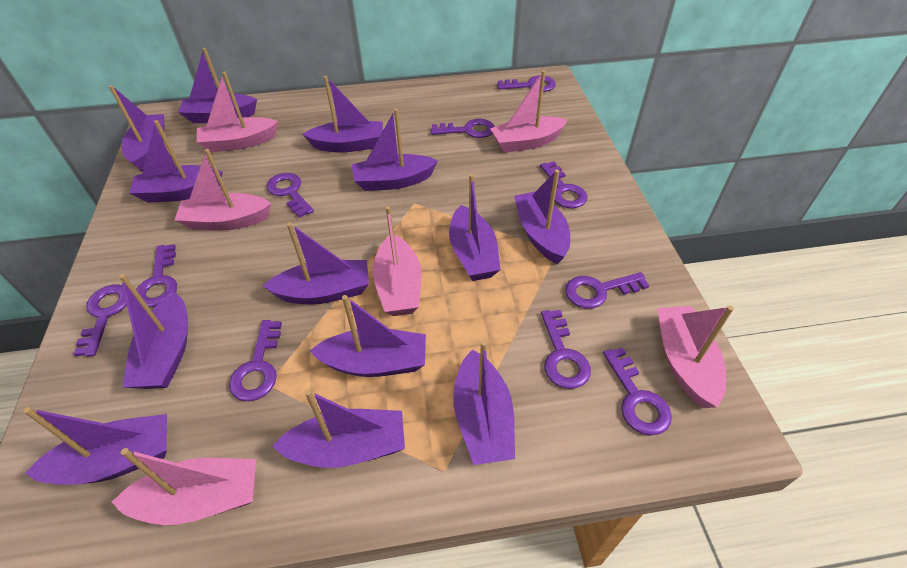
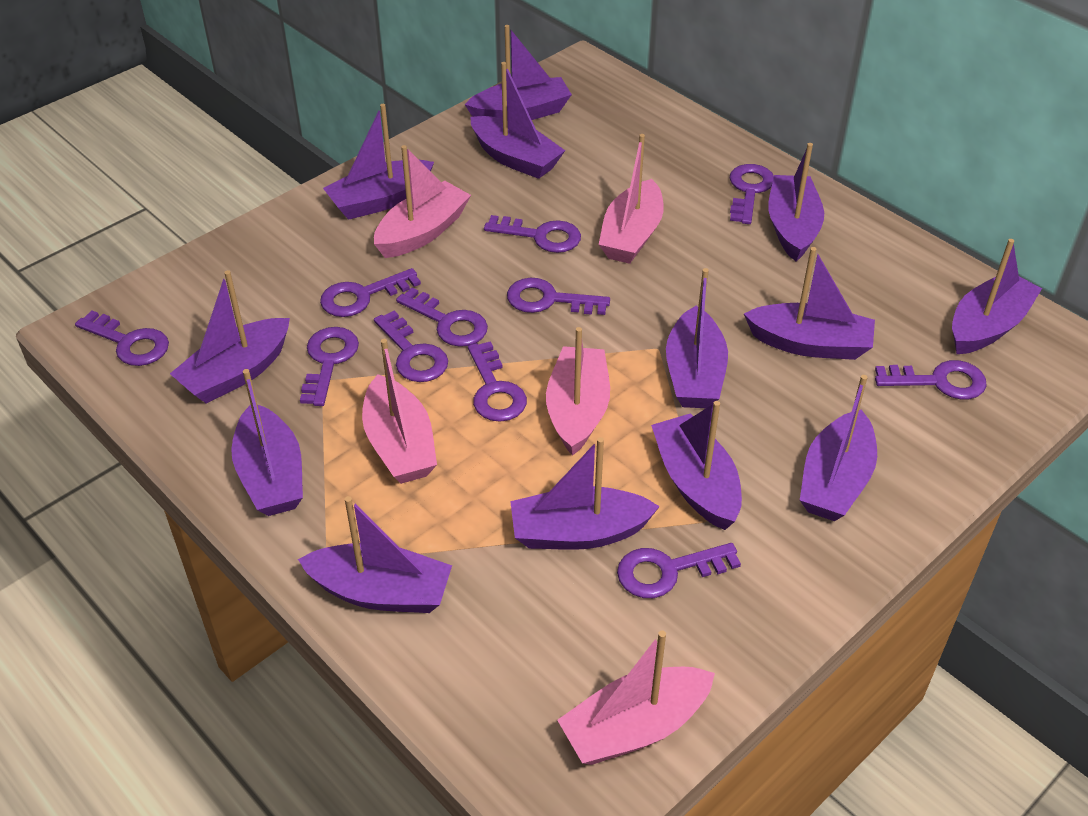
pink boat: [112,448,256,525] [175,149,271,230] [197,72,278,152] [372,206,421,316] [490,70,568,153] [657,306,734,408] = 6 -> [362,339,437,484] [374,145,471,258] [546,327,610,456] [557,631,715,765] [599,134,664,264] = 5
purple key: [73,284,127,357] [136,244,177,307] [229,320,282,401] [267,173,314,218] [431,119,495,138] [497,75,556,92] [540,161,588,208] [541,310,591,389] [565,272,649,309] [603,347,672,435] = 10 -> [75,311,169,366] [300,327,359,406] [320,268,421,317] [374,311,448,382] [396,288,488,347] [468,341,527,422] [484,215,581,253] [507,278,610,315] [617,543,741,598] [730,164,774,224] [875,360,987,400] = 11

